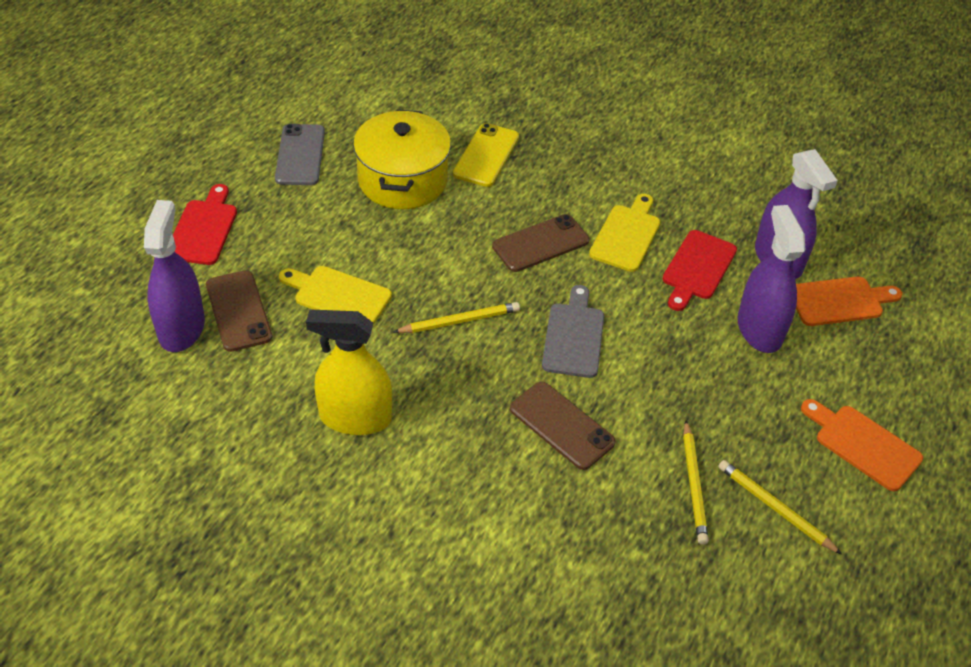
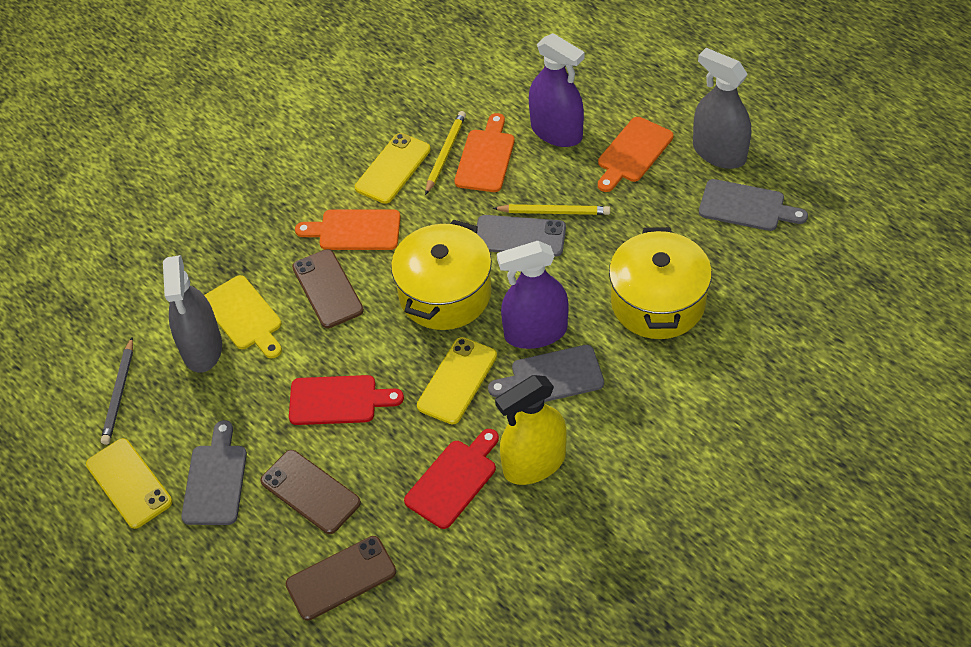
grey cutting board: [542,285,604,378] = 1 -> [181,420,247,525] [488,345,604,402] [699,179,808,231] = 3
grey pencil: none = 0 -> [101,338,133,445] = 1
grey spray bottle: none = 0 -> [163,255,222,373] [693,48,751,169] = 2
orange cutting board: [796,276,902,326] [801,399,923,491] = 2 -> [295,209,401,250] [454,113,515,192] [598,117,674,192] = 3
purple spray bottle: [144,200,205,352] [737,205,805,353] [755,149,838,279] = 3 -> [497,241,568,349] [529,33,585,147] = 2
yellow cutting board: [279,266,392,325] [589,194,660,272] = 2 -> [204,275,282,358] = 1
yellow pencil: [394,302,520,333] [683,420,709,545] [718,460,842,555] = 3 -> [425,111,466,195] [493,204,610,215] = 2
yellow phone: [453,123,519,187] = 1 -> [86,438,172,529] [355,133,431,204] [417,337,497,424] = 3
yellow pot: [353,109,451,209] = 1 -> [391,219,492,330] [609,227,712,339] = 2

